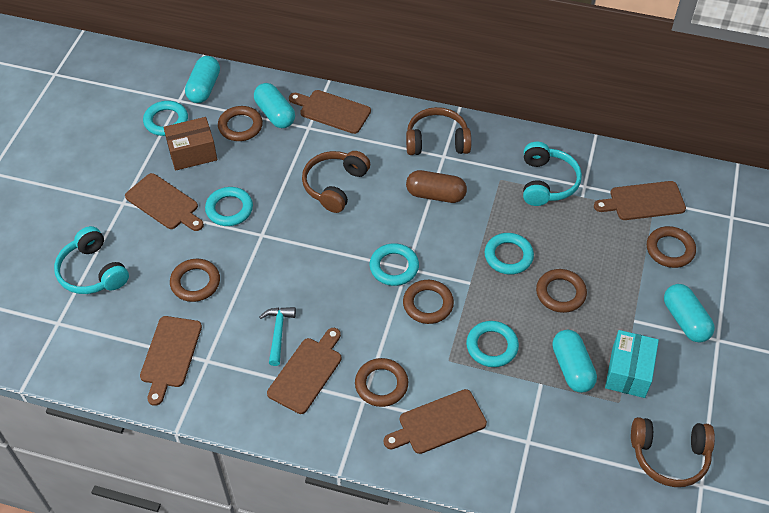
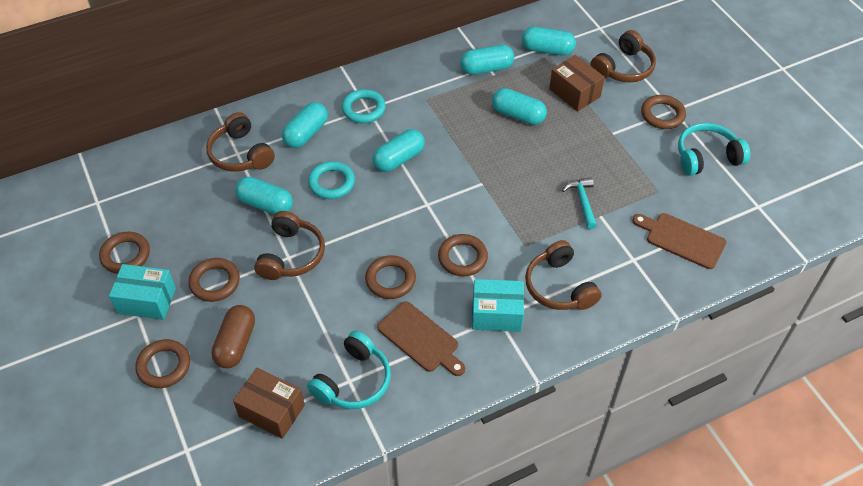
brown box: [163,117,217,171] = 1 -> [233,368,305,439] [549,55,605,111] = 2
brown cutting board: [125,173,204,231] [140,316,202,406] [267,328,342,414] [289,90,371,134] [384,389,487,454] [594,181,686,220] = 6 -> [377,301,465,376] [632,213,726,269] = 2
brown headphones: [302,151,370,213] [406,107,471,155] [631,417,715,487] = 3 -> [206,112,275,172] [254,211,325,280] [525,240,602,310] [590,30,656,82] = 4
turquoise box: [605,330,659,398] = 1 -> [109,264,176,320] [472,279,524,332] = 2
turquoise capsule: [185,56,220,103] [254,83,295,128] [552,330,597,393] [664,284,715,343] = 4 -> [235,177,293,215] [282,102,328,148] [372,129,425,172] [460,45,514,75] [492,88,547,125] [522,27,576,55] = 6
turquoise ring: [143,101,188,136] [205,187,253,226] [370,243,419,286] [466,321,519,367] [484,233,534,275] = 5 -> [308,161,355,199] [342,89,386,123] = 2

